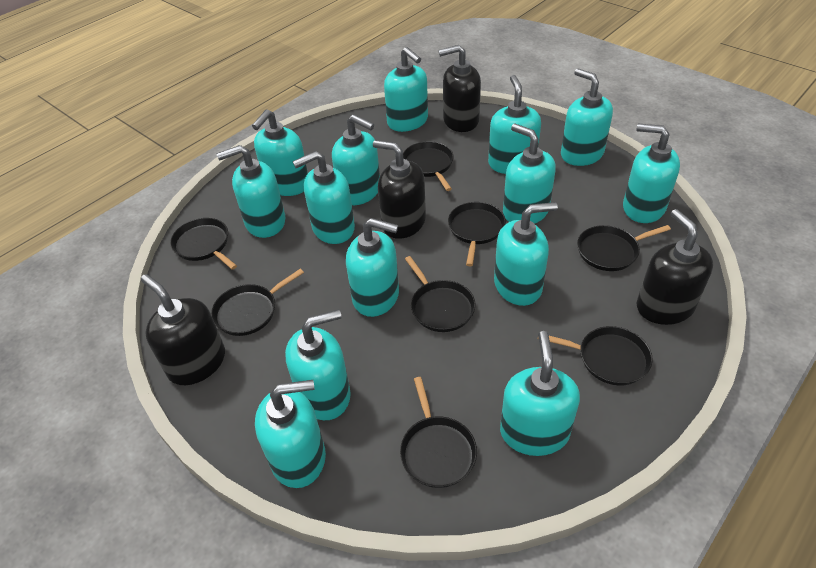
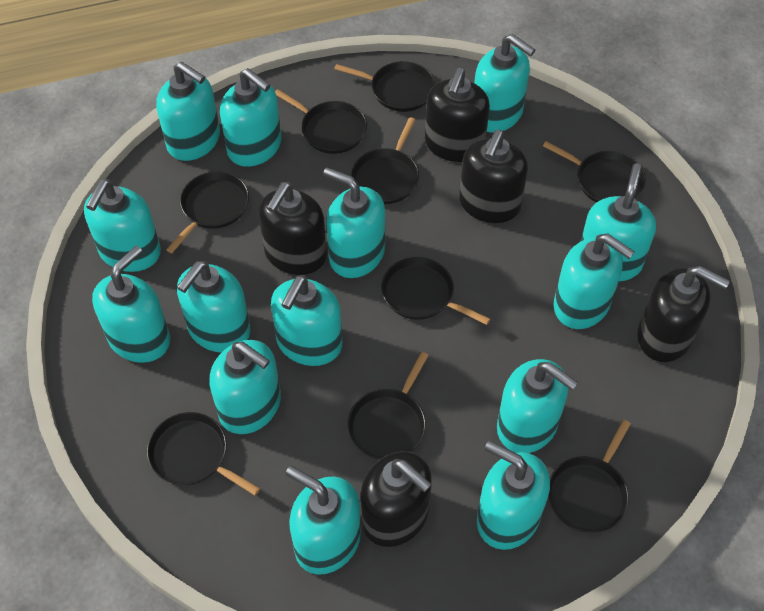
black pan: [170,218,237,270] [211,269,304,336] [400,377,477,488] [403,141,454,191] [405,256,476,332] [448,202,506,267] [549,326,653,385] [577,225,671,271] = 8 -> [147,412,260,495] [166,171,249,253] [275,89,367,154] [334,61,435,112] [347,352,429,460] [351,117,419,204] [381,257,490,325] [543,141,646,203] [548,420,631,533] = 9
black soap dispenser: [141,274,225,385] [373,140,426,239] [438,45,481,132] [637,209,713,325] = 4 -> [258,182,327,275] [361,451,432,547] [425,68,490,162] [459,130,528,223] [637,266,730,362] = 5

